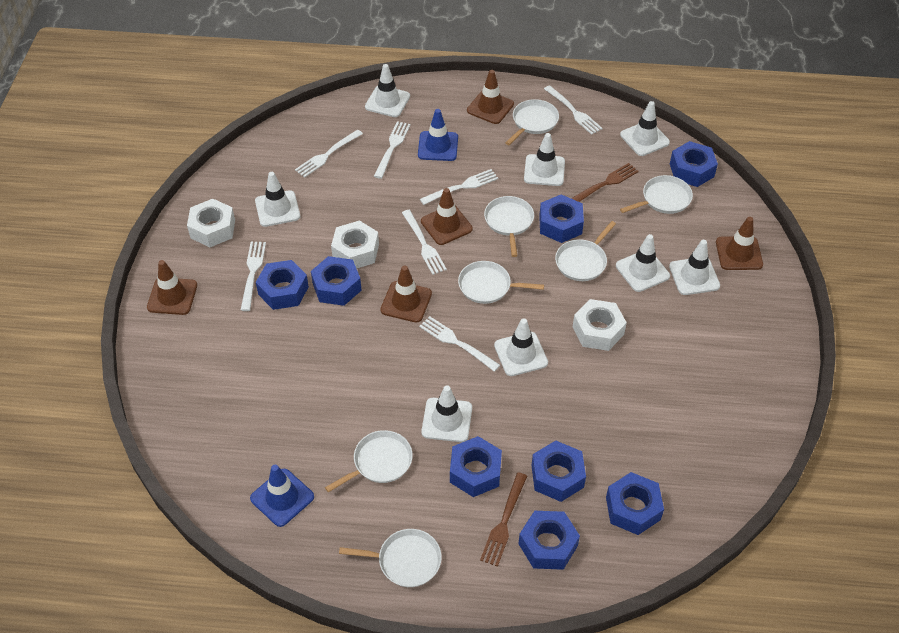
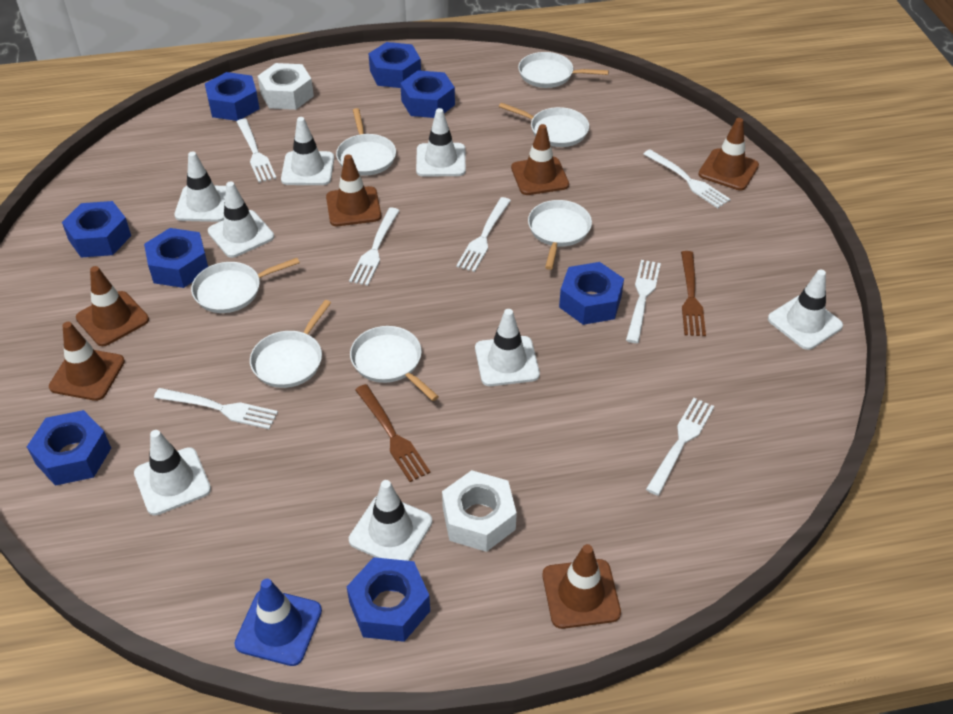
blue traffic cone: [250,465,314,527] [418,109,458,161] = 2 -> [234,579,322,666] = 1
brown traffic cone: [147,260,197,315] [380,266,432,322] [421,188,473,245] [467,70,514,124] [716,217,763,270] = 5 -> [49,322,125,401] [76,266,149,346] [326,154,381,226] [511,124,569,195] [543,544,621,629] [698,118,759,191] = 6
white nut: [187,199,235,247] [331,221,379,269] [573,299,627,351] = 3 -> [258,63,314,110] [442,470,517,552] = 2

